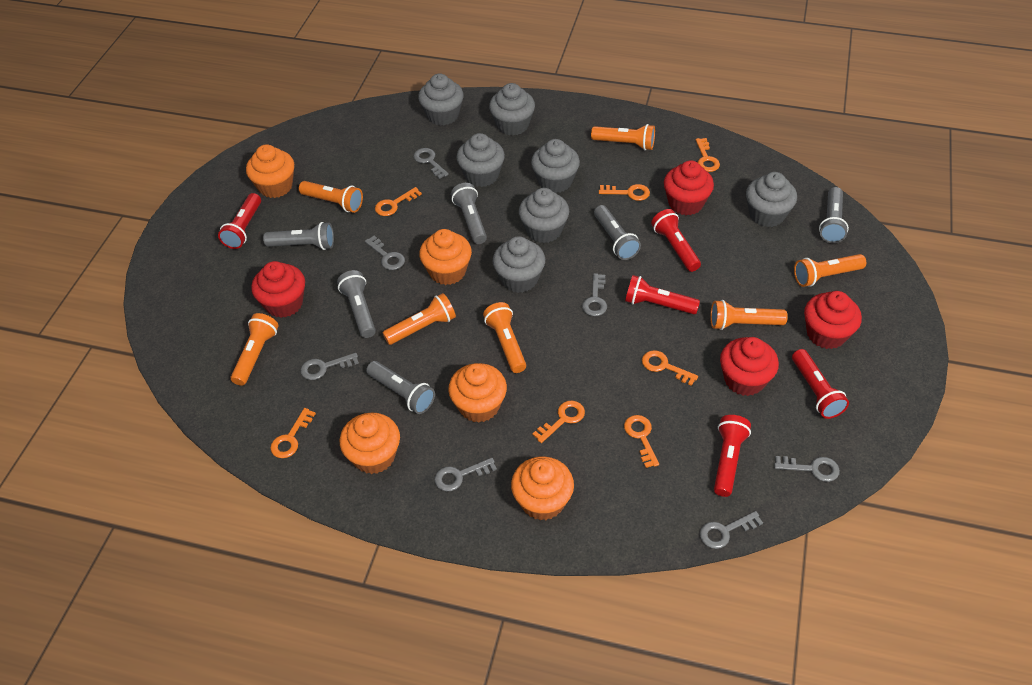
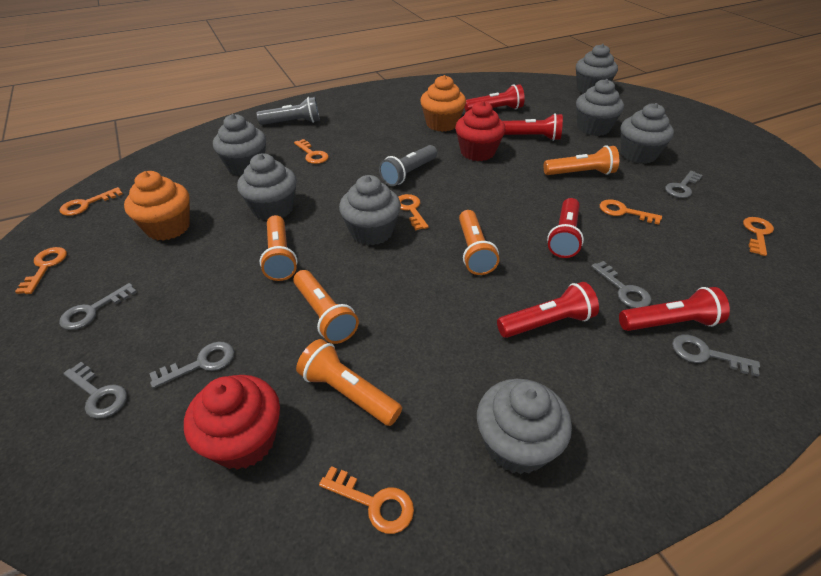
grey flashlight: [263,222,334,250] [337,270,376,338] [366,361,435,414] [451,183,487,244] [594,205,641,260] [819,187,849,243] = 6 -> [256,97,320,125] [379,145,437,186] = 2
grey key: [301,353,359,380] [365,236,405,270] [414,148,449,179] [434,458,497,492] [582,273,607,316] [700,511,763,549] [774,456,840,482] = 7 -> [59,283,137,330] [63,362,127,419] [149,342,234,388] [591,261,651,308] [665,171,702,198] [672,335,760,376] = 6
orange cupcake: [246,144,294,198] [340,413,400,474] [419,229,472,285] [448,363,507,423] [511,456,574,521] = 5 -> [124,171,190,240] [420,75,466,132] = 2
orange flashlight: [231,313,279,386] [299,181,363,213] [382,293,456,345] [483,302,526,373] [591,124,655,150] [710,300,788,330] [794,254,866,287] = 7 -> [260,215,297,281] [293,270,359,344] [296,339,402,426] [459,210,499,275] [544,145,619,175] = 5
red cupcake: [251,261,305,318] [664,160,714,215] [720,337,779,396] [804,291,862,349] = 4 -> [184,375,280,470] [455,101,505,161] = 2

